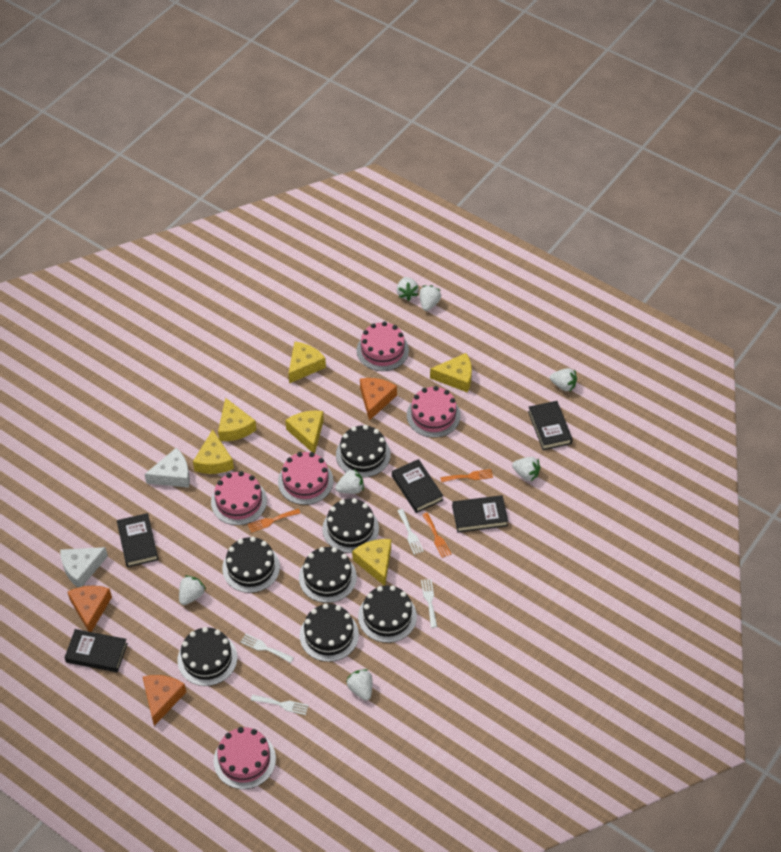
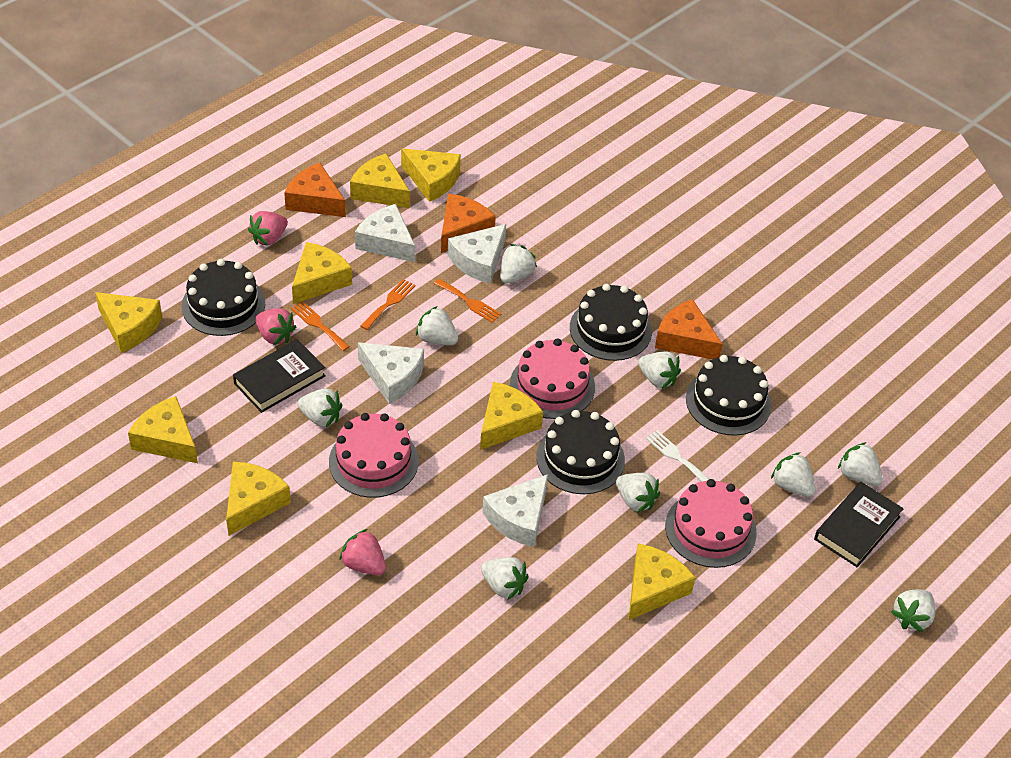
black book: [64,629,128,672] [117,513,159,567] [392,459,443,513] [452,495,508,532] [528,401,572,450] = 5 -> [233,339,326,413] [814,482,904,567] = 2
black cake: [177,627,237,686] [222,537,280,593] [299,547,357,603] [300,603,359,662] [322,498,379,553] [336,425,391,477] [358,585,417,643] = 7 -> [182,259,265,336] [536,410,625,494] [570,284,652,361] [686,355,771,436] = 4
pink cake: [211,471,267,525] [214,727,276,789] [278,452,333,505] [357,322,409,371] [407,386,460,438] = 5 -> [329,413,419,498] [510,339,595,419] [665,479,757,568] = 3
pink strawberry: none = 0 -> [248,211,288,246] [255,308,296,345] [339,529,386,575] = 3
white cheese: [60,547,108,587] [145,448,190,488] = 2 -> [355,204,415,262] [358,342,424,404] [448,224,506,284] [482,474,548,547] = 4
white fork: [241,634,294,663] [251,695,309,715] [398,509,424,555] [421,579,437,628] = 4 -> [646,430,709,482] = 1
white strawberry: [179,575,206,605] [335,469,364,494] [346,669,372,701] [397,277,419,301] [419,285,441,311] [512,457,540,481] [550,368,577,392] = 7 -> [297,389,342,427] [416,306,458,345] [481,557,529,600] [500,244,537,283] [616,473,660,513] [638,351,681,389] [771,452,816,497] [838,442,883,486] [891,589,935,632] = 9
yellow cheese: [193,430,234,474] [218,398,256,441] [285,411,324,454] [288,342,326,383] [352,539,391,586] [430,353,472,393] = 6 -> [95,292,162,353] [128,396,198,463] [226,462,291,536] [292,242,352,304] [350,153,410,208] [401,148,461,202] [480,382,543,450] [628,544,695,620] = 8

